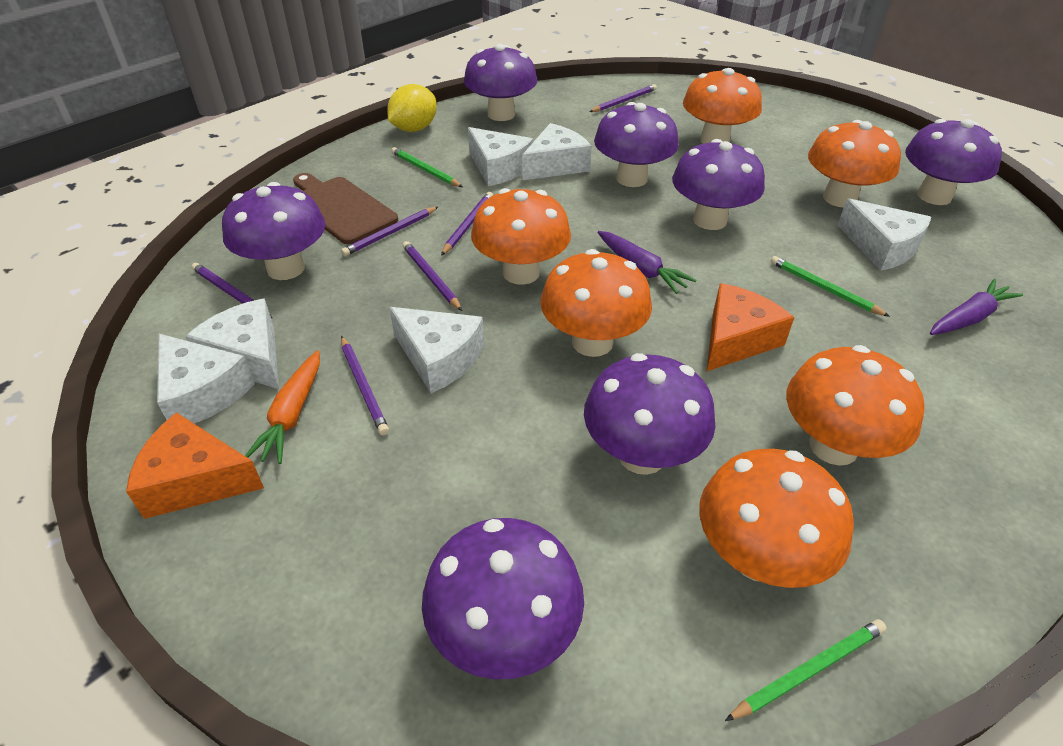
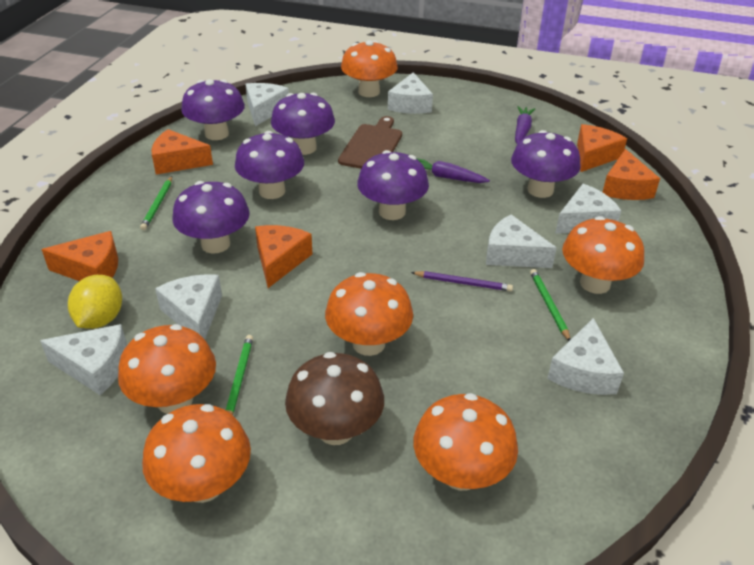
brown mushroom: none = 0 -> [285,352,384,445] = 1
orange carrot: [245,350,320,464] = 1 -> none = 0
orange cheese: [126,412,264,519] [707,283,795,371] = 2 -> [41,231,118,281] [151,129,213,175] [255,225,312,288] [577,124,627,172] [603,149,660,200] = 5
purple mushroom: [222,182,325,280] [422,518,584,679] [464,44,537,121] [584,353,715,475] [594,102,679,187] [672,139,765,230] [905,119,1002,205] = 7 -> [172,181,250,254] [181,79,245,140] [235,131,304,199] [271,93,335,155] [357,150,429,220] [511,130,581,198] = 6
purple pencil: [191,263,272,318] [341,207,438,256] [341,336,389,436] [402,241,462,311] [441,192,493,256] [589,84,657,112] = 6 -> [411,271,513,291] = 1
white cheese: [157,334,254,424] [185,298,279,389] [389,307,484,393] [468,127,533,186] [522,123,592,180] [838,198,931,271] = 6 -> [40,324,127,395] [155,274,222,339] [246,83,289,126] [388,72,433,114] [486,214,557,268] [547,318,624,395] [555,184,621,234] = 7

